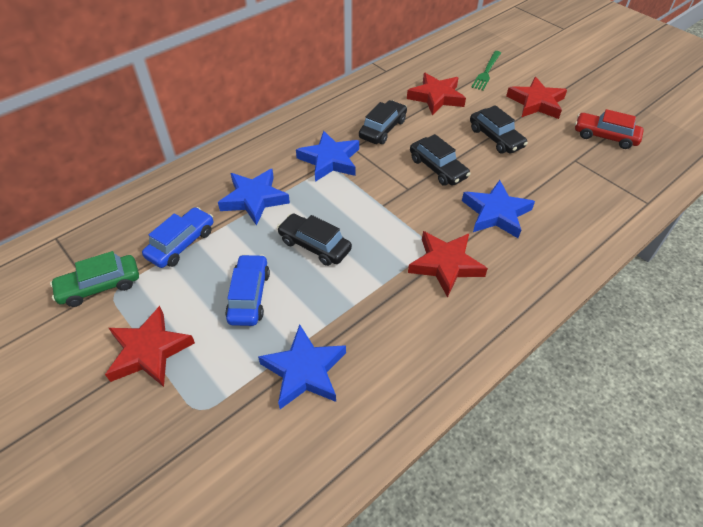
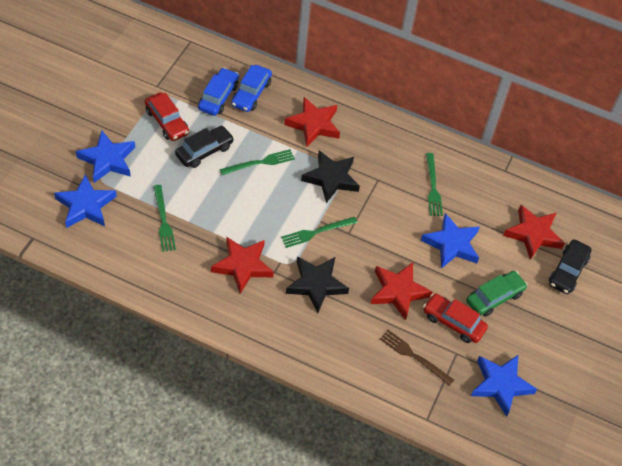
black car: [277,214,352,266] [359,100,407,144] [410,134,470,186] [470,105,528,154] = 4 -> [175,126,234,168] [549,240,592,294] = 2
black star: none = 0 -> [286,257,349,313] [301,150,360,203] = 2
brown fork: none = 0 -> [380,330,454,386] = 1
green fork: [471,51,501,90] = 1 -> [153,185,176,252] [220,149,295,175] [281,217,358,248] [426,153,443,216] = 4
red car: [575,109,644,149] = 1 -> [145,92,189,141] [423,293,488,343] = 2

